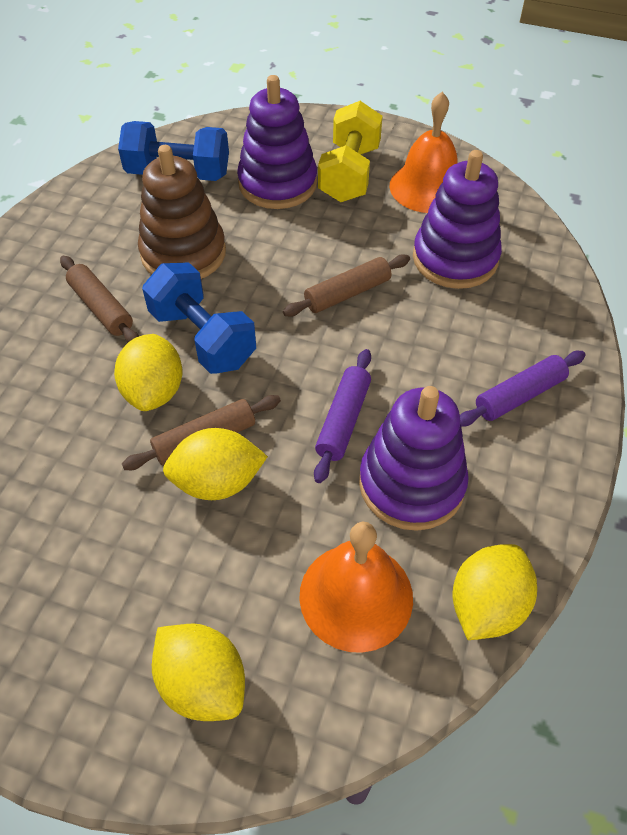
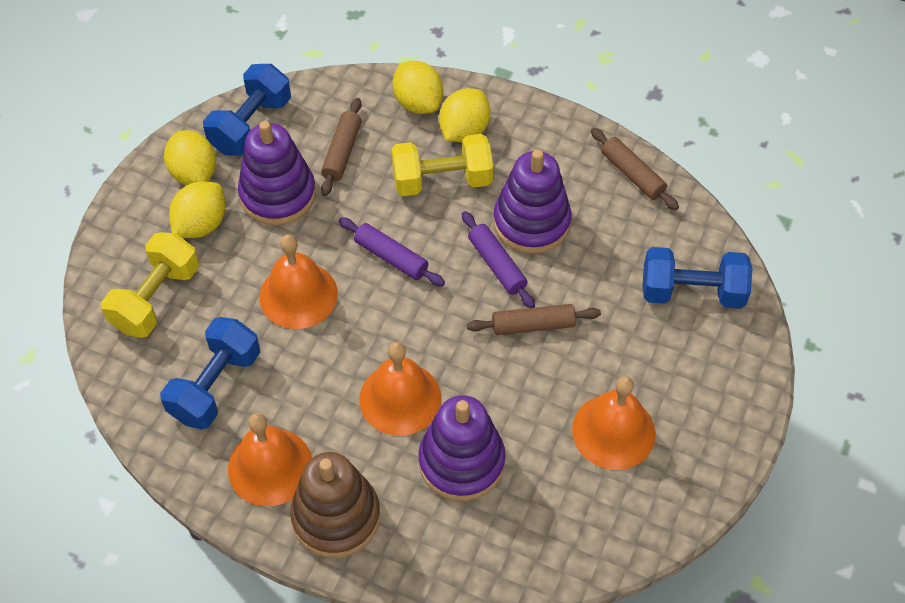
blue dumbbell: [118,121,229,181] [142,262,256,374] = 2 -> [160,317,260,429] [203,64,291,156] [643,247,752,309] = 3
orange bell: [299,522,413,653] [389,92,458,213] = 2 -> [228,413,312,506] [260,235,338,329] [359,342,441,436] [572,376,656,470] = 4
yellow dumbbell: [318,101,383,202] = 1 -> [101,232,199,338] [391,134,493,196] = 2

